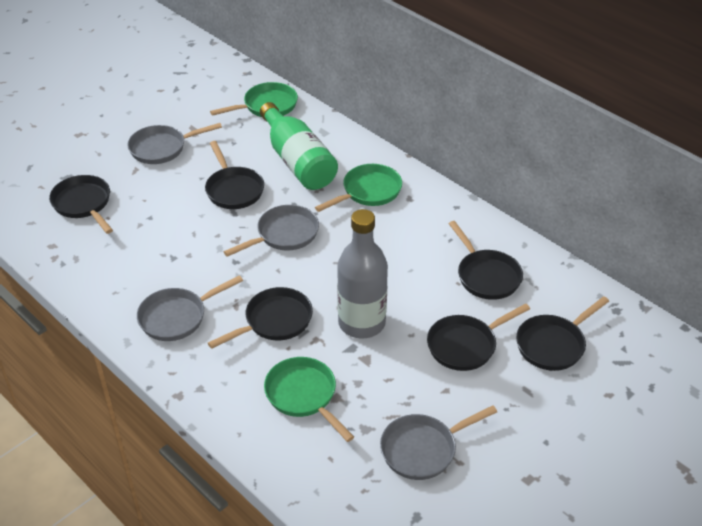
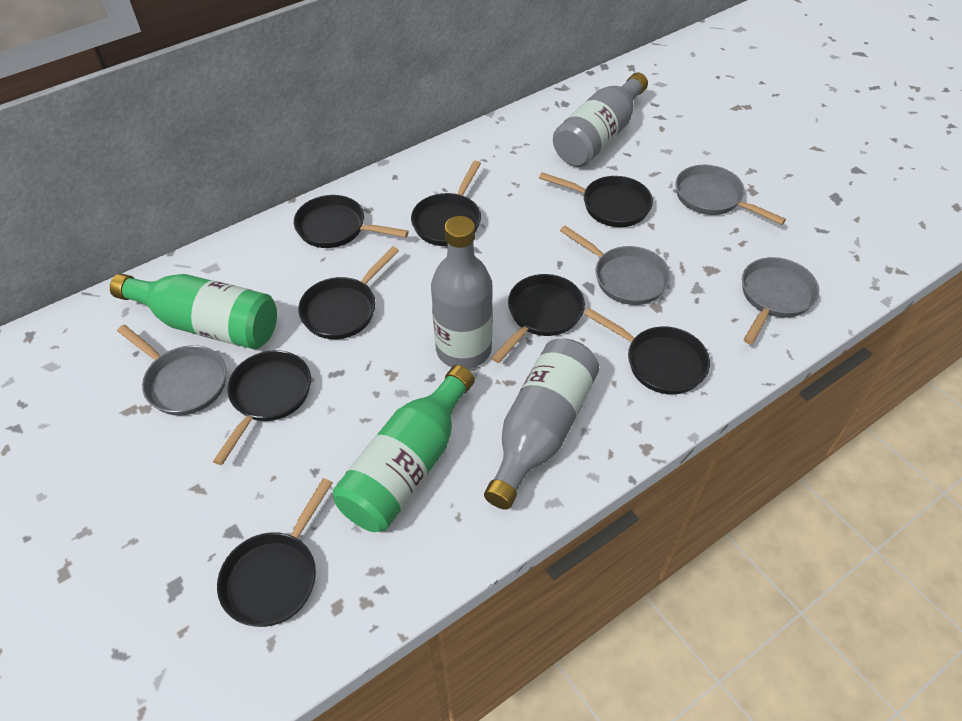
black pan: [49,175,113,234] [205,141,264,209] [208,287,313,349] [427,303,530,371] [449,221,523,300] [516,296,609,371] = 6 -> [213,350,311,465] [217,478,332,627] [294,195,409,248] [298,246,399,339] [411,161,481,246] [491,274,585,363] [539,172,653,227] [584,308,710,395] = 8
green bottle: [260,102,338,190] = 1 -> [110,273,277,349] [333,365,475,532] = 2
green pan: [210,82,298,117] [264,357,354,442] [315,164,402,212] = 3 -> none = 0
grey bottle: [337,209,388,339] = 1 -> [431,216,493,369] [484,339,599,510] [553,72,648,167] = 3

